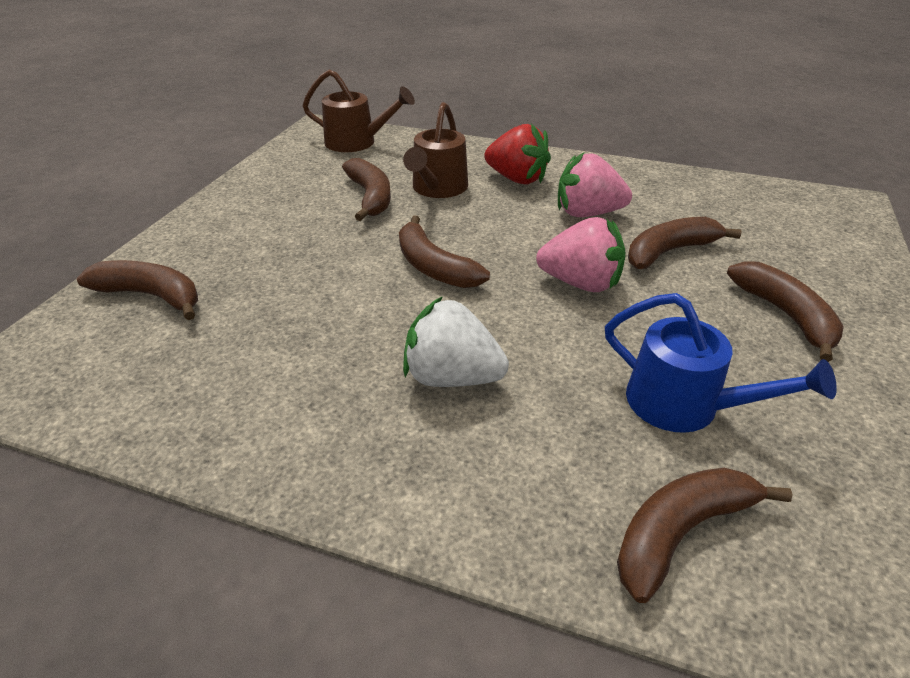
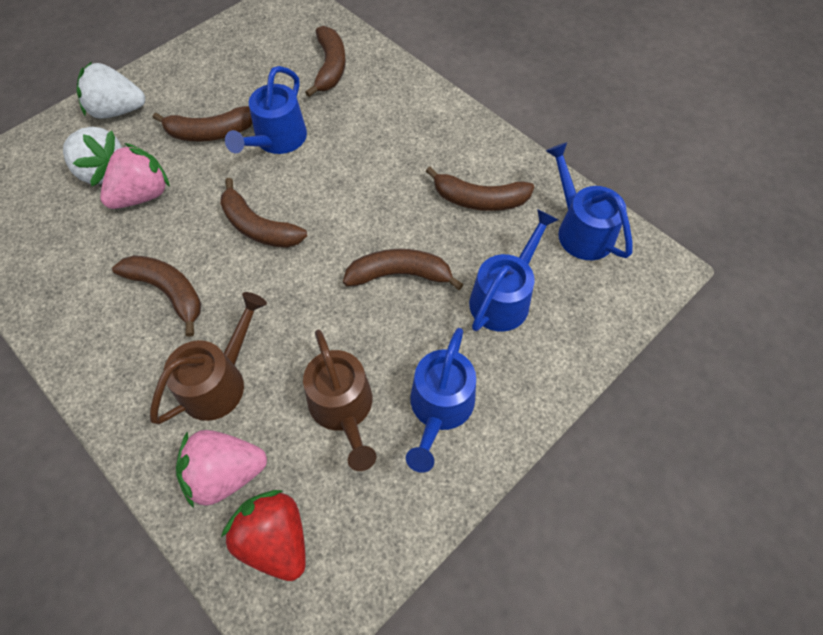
blue watering can: [605,293,837,433] = 1 -> [225,66,307,154] [406,328,476,473] [469,209,558,332] [546,142,632,260] = 4
white strawberry: [403,296,509,387] = 1 -> [63,127,122,186] [76,61,145,119] = 2

